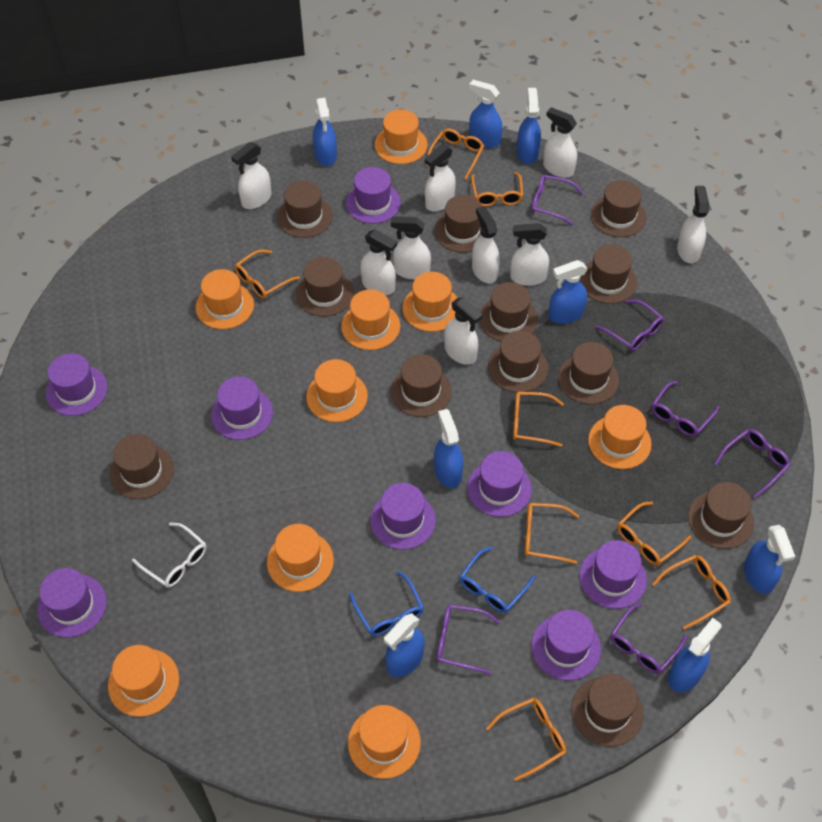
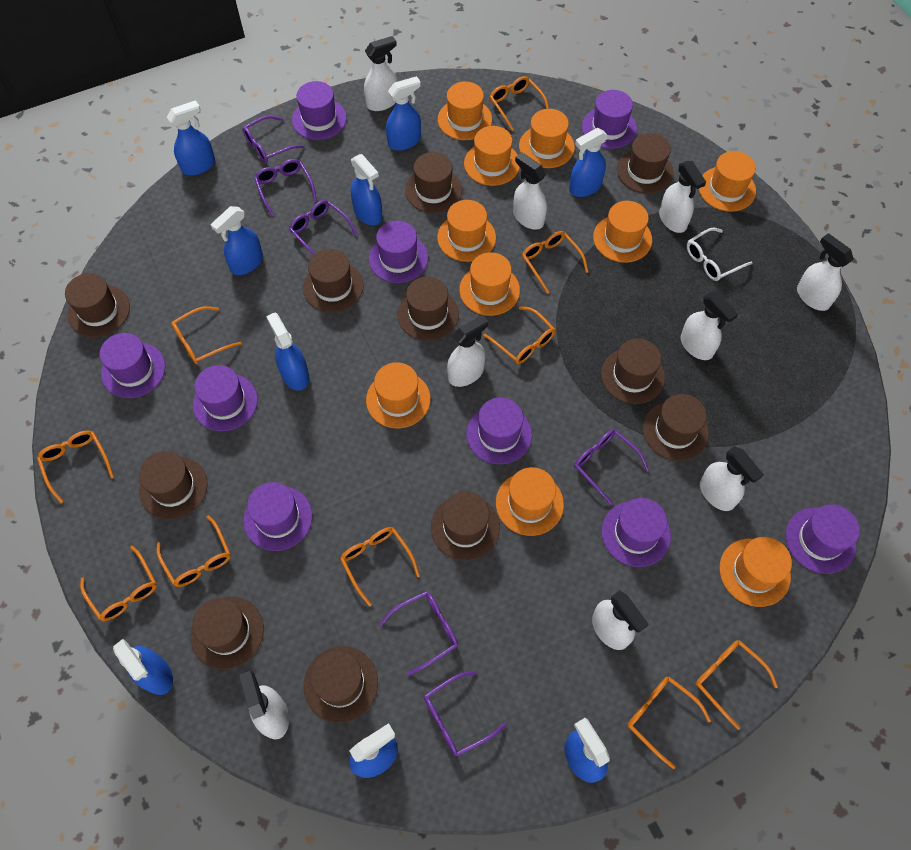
blue glasses: [349,571,424,636] [460,547,535,613] = 2 -> none = 0
blue spray bottle: [313,98,337,166] [384,613,425,677] [434,409,463,488] [469,79,502,148] [517,88,541,164] [549,260,588,324] [668,618,722,692] [744,525,795,594] = 8 -> [113,639,173,695] [167,100,215,175] [211,206,263,275] [266,313,309,390] [349,723,398,778] [351,154,383,225] [386,76,421,151] [565,718,610,783] [569,128,608,197] = 9
brown hat: [109,434,174,499] [277,181,333,238] [296,257,354,317] [390,354,452,417] [435,195,482,253] [479,282,538,341] [488,331,548,393] [558,342,619,404] [571,674,644,747] [579,244,637,304] [591,180,646,237] [688,482,754,549] = 12 -> [65,273,130,337] [139,451,208,519] [191,597,264,669] [303,249,364,312] [303,646,378,723] [397,277,459,341] [405,152,462,213] [431,492,500,561] [601,338,665,404] [617,133,674,193] [643,394,709,461] = 11
orange glasses: [235,250,300,299] [426,129,484,179] [471,172,523,207] [486,697,566,781] [513,392,564,447] [525,503,579,564] [617,502,691,565] [652,555,731,630] = 8 -> [37,430,114,503] [80,546,157,621] [157,515,231,587] [171,306,241,364] [340,527,420,606] [484,306,555,364] [490,76,549,131] [522,231,588,294] [627,677,711,769] [695,640,778,730] = 10
orange hat: [108,645,179,717] [196,269,254,329] [267,524,334,592] [306,359,368,422] [341,289,400,350] [348,705,421,779] [374,109,428,164] [402,272,457,332] [588,405,652,469] = 9 -> [366,362,431,428] [437,200,496,262] [438,82,492,140] [459,252,520,316] [464,126,520,186] [496,467,564,536] [519,109,575,168] [593,201,652,263] [699,151,756,212] [719,537,792,607] = 10
purple hat: [38,568,107,638] [46,353,108,416] [211,376,273,440] [346,167,401,224] [370,483,436,550] [467,451,532,517] [531,610,601,681] [579,540,647,609] = 8 -> [99,333,166,398] [193,365,258,431] [243,482,312,551] [292,81,347,140] [369,221,428,283] [466,397,532,464] [582,90,637,149] [602,498,671,567] [786,504,860,574] = 9

